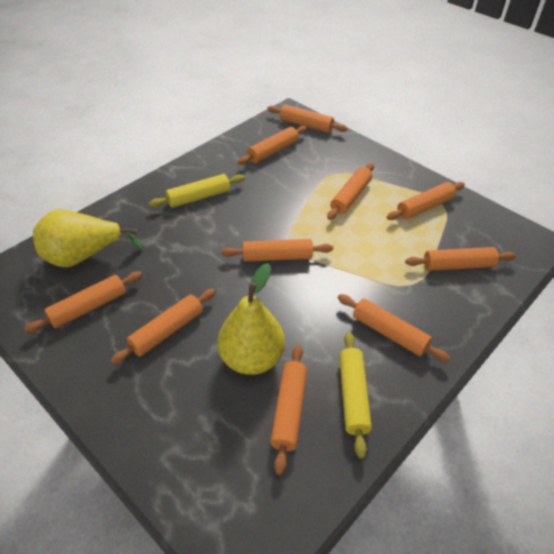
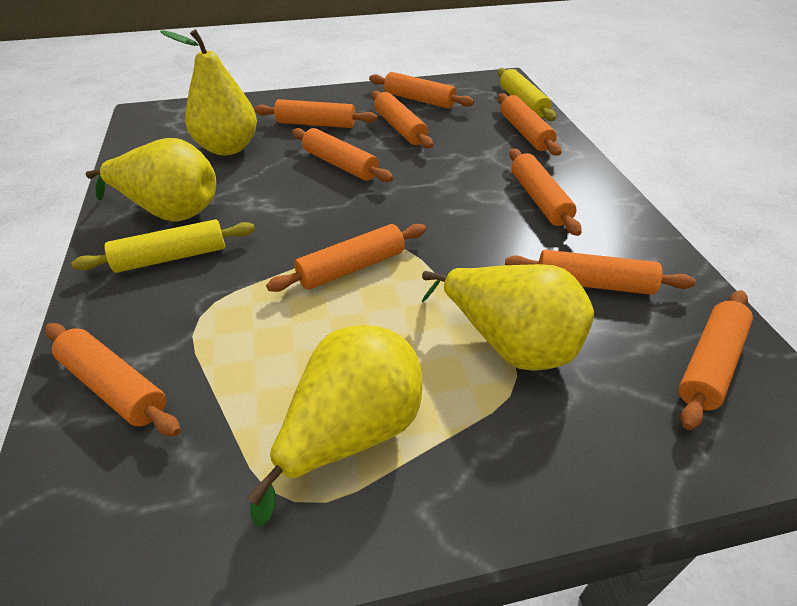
yellow pear: [33,209,142,267] [218,263,285,375] = 2 -> [86,138,216,221] [160,29,257,155] [247,325,423,527] [422,264,594,371] = 4

